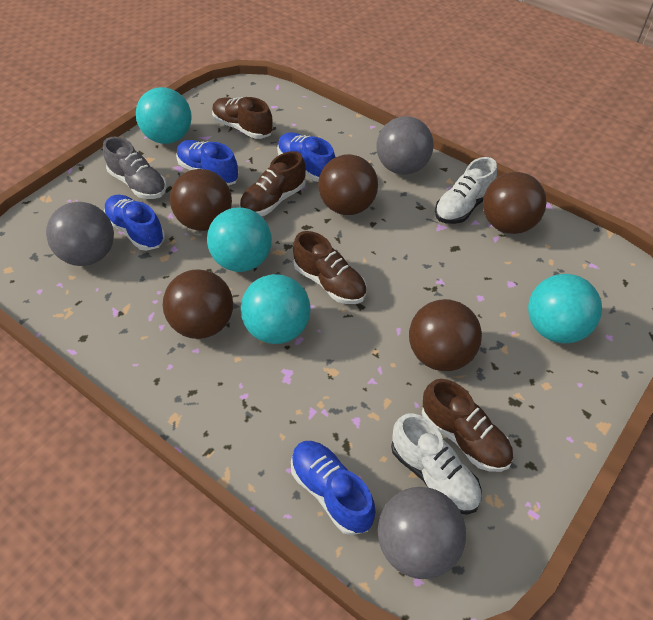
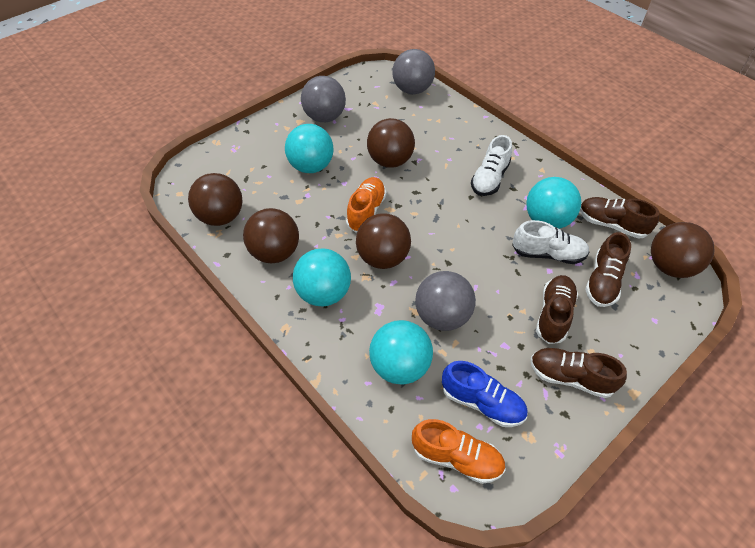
blue shoe: [104,195,165,251] [176,140,239,185] [277,132,336,182] [291,441,376,535] = 4 -> [442,361,528,427] = 1
grey shoe: [103,137,167,199] = 1 -> none = 0
orange shoe: none = 0 -> [346,177,386,233] [412,419,506,484] = 2

